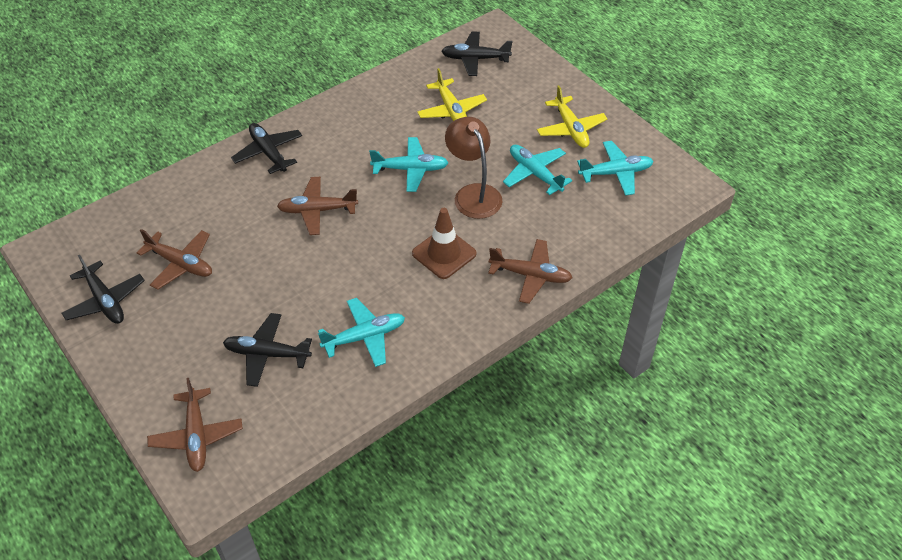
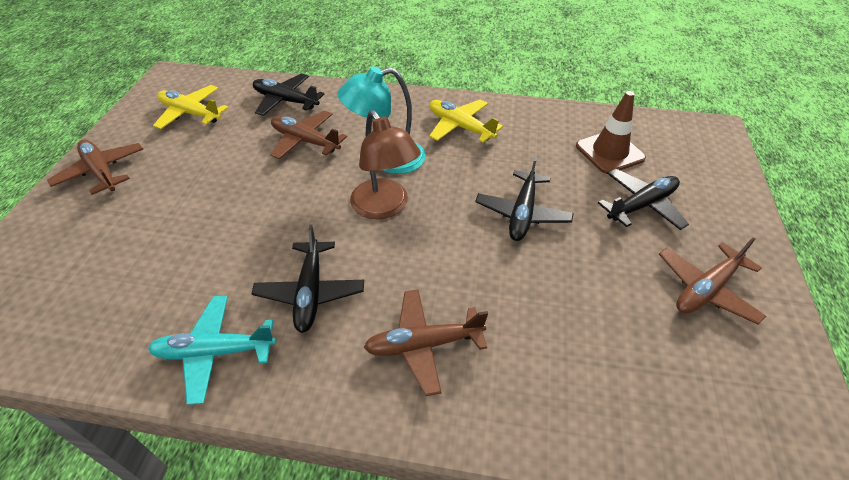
turquoise lamp: none = 0 -> [337,67,426,174] = 1
turquoise plane: [318,298,405,367] [369,137,449,192] [503,145,572,195] [577,141,654,196] = 4 -> [148,296,276,405] = 1

